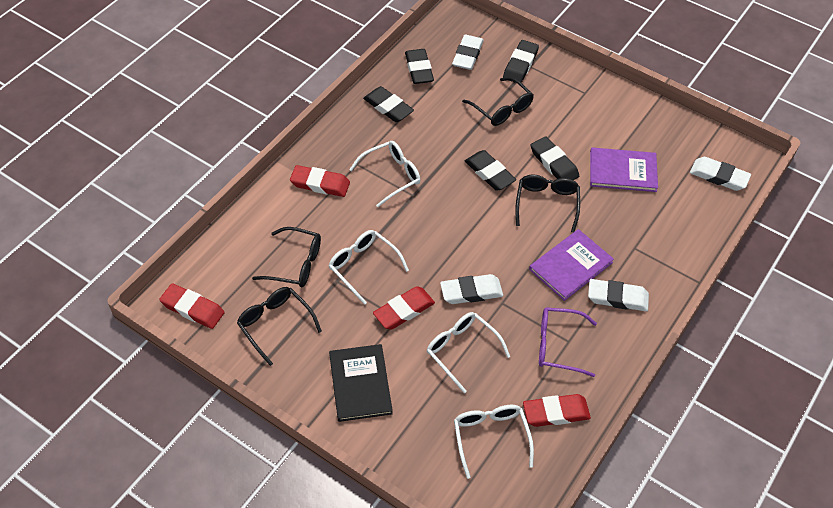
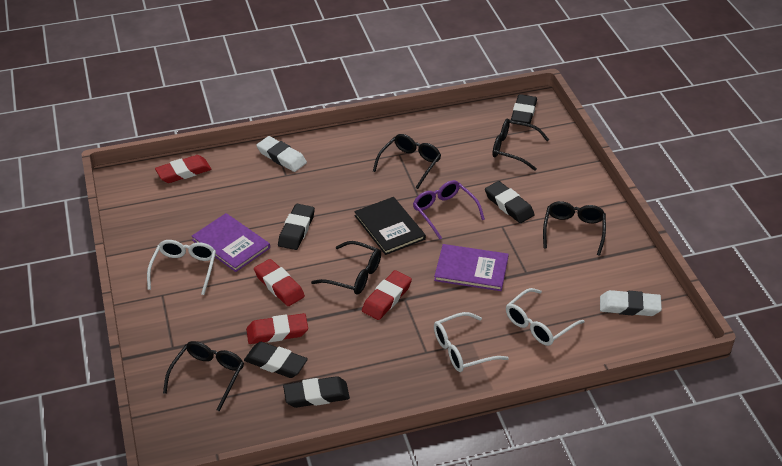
black glasses: [237,287,322,366] [252,227,321,287] [462,77,534,126] [515,175,580,233] = 4 -> [163,341,244,412] [311,241,381,295] [373,134,441,189] [492,119,549,171] [543,201,606,256] = 5
white eraser: [440,274,503,304] [452,35,484,70] [588,279,649,311] [690,157,751,191] = 4 -> [256,136,307,172] [600,290,662,316] = 2
white glasses: [329,230,409,305] [349,141,420,207] [427,312,510,393] [454,405,534,479] = 4 -> [147,240,216,295] [434,312,509,372] [506,288,584,346] = 3

